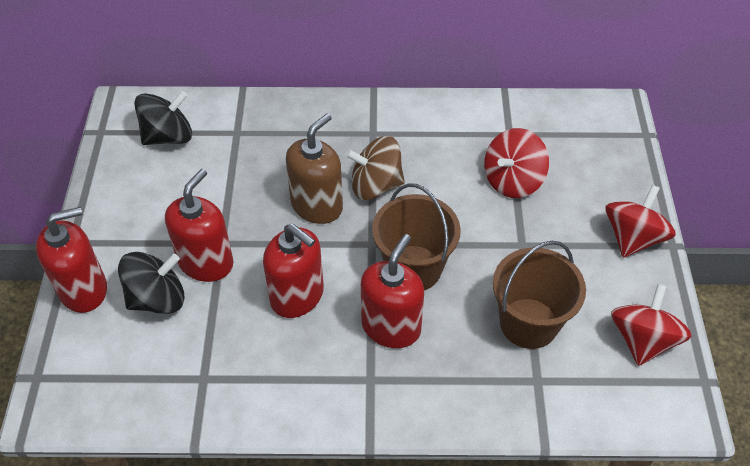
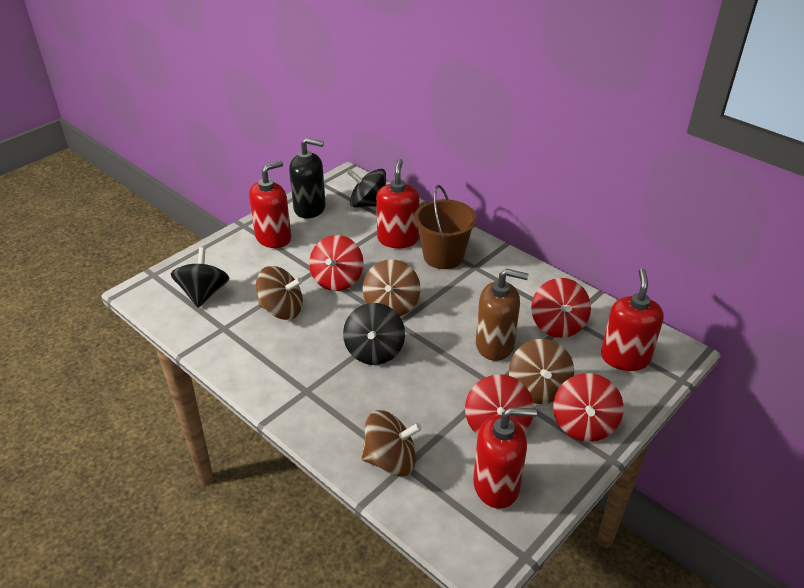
black soap dispenser: none = 0 -> [289,138,326,219] = 1
black spinning top: [118,252,184,314] [134,91,192,145] = 2 -> [171,247,229,307] [343,303,405,365] [347,169,386,208] = 3
brown bucket: [372,183,461,290] [493,241,586,349] = 2 -> [414,185,477,269] = 1
brown spinning top: [345,136,405,200] = 1 -> [256,266,303,320] [361,410,422,477] [363,259,420,316] [509,339,574,404] = 4
red spinning top: [484,128,549,198] [605,185,676,258] [611,284,692,366] = 3 -> [309,235,364,291] [465,374,534,435] [531,278,591,338] [553,373,624,442] = 4

